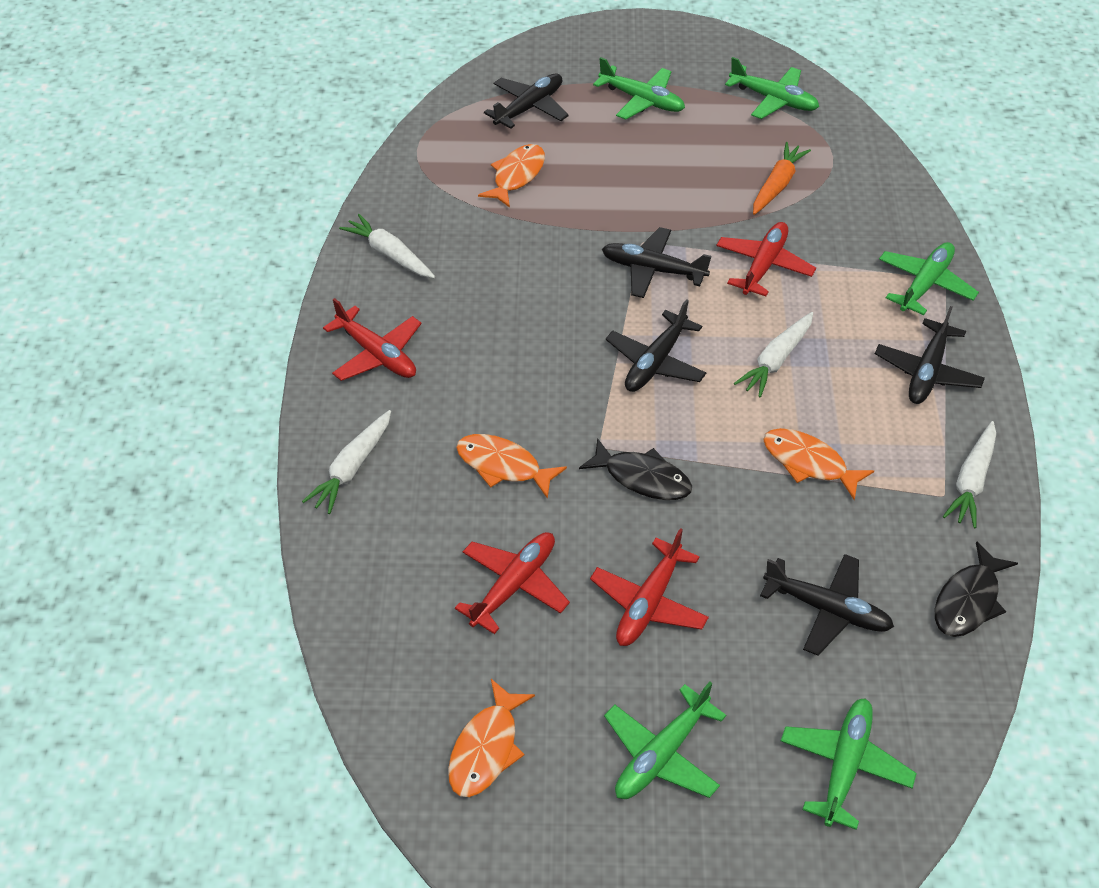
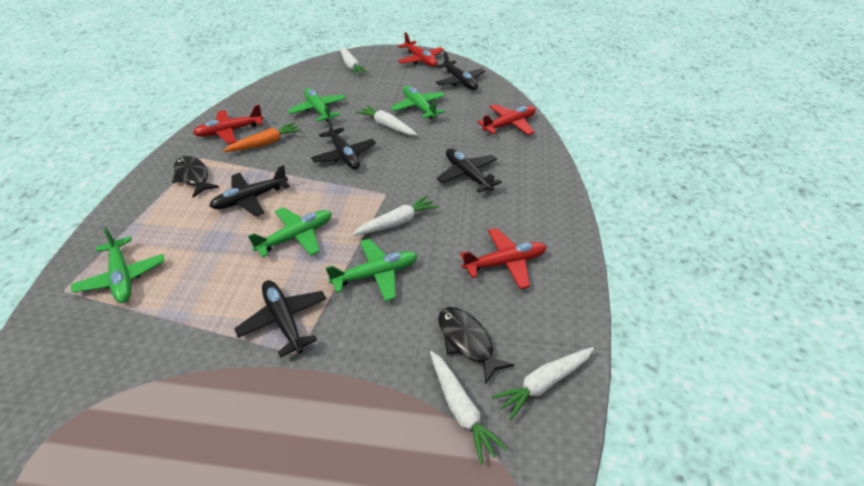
orange fish: [448,679,535,797] [456,434,567,499] [478,144,545,208] [763,428,874,500] = 4 -> none = 0
white carrot: [302,410,391,514] [339,214,435,278] [734,312,813,398] [943,421,996,528] = 4 -> [340,47,369,76] [352,195,439,236] [356,105,417,135] [430,351,508,465] [492,347,594,420] = 5

